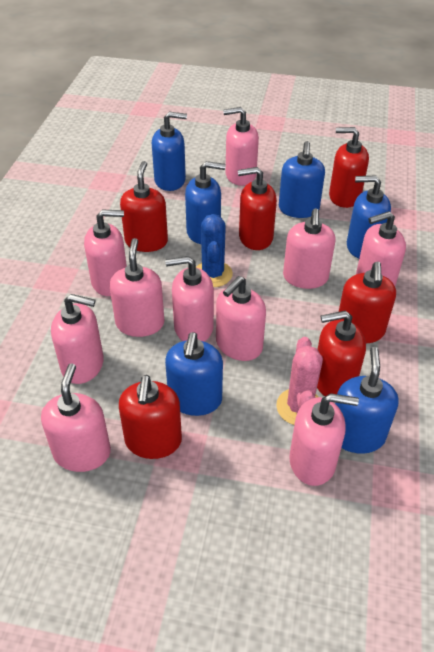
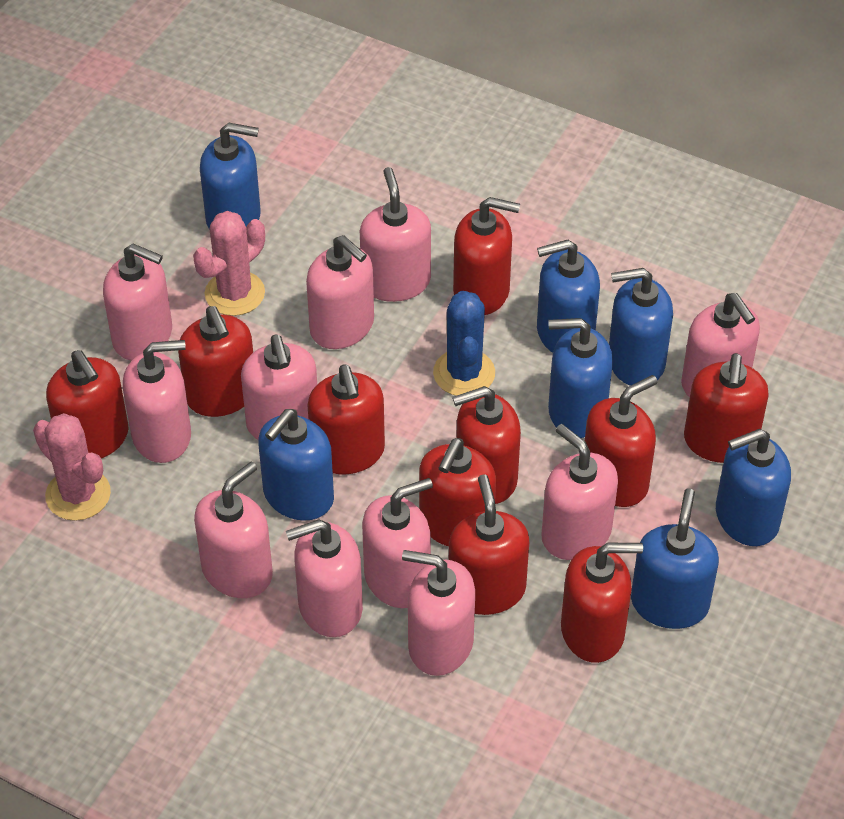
blue soap dispenser: [152,112,187,191] [165,332,223,416] [185,161,225,244] [279,141,325,218] [335,347,399,454] [347,175,391,258] = 6 -> [200,123,261,229] [258,409,334,521] [537,240,600,353] [548,318,613,438] [609,268,673,386] [631,488,719,629] [716,429,791,546] = 7
pink cactus: [276,337,323,425] = 1 -> [33,413,111,521] [193,211,265,316] = 2
pink soap dispenser: [41,363,111,472] [51,294,104,384] [84,210,127,296] [110,238,164,337] [165,256,214,342] [216,276,266,361] [223,107,259,186] [283,208,336,289] [289,393,359,486] [356,211,406,286] = 10 -> [103,244,172,361] [123,340,191,463] [194,462,273,598] [241,335,317,439] [286,520,363,637] [306,235,374,349] [360,167,431,302] [362,478,433,608] [402,550,475,676] [542,424,618,560] [681,293,760,397] = 11
red soap dispenser: [119,375,182,459] [120,161,168,252] [238,167,277,250] [317,310,366,396] [329,127,369,208] [339,262,396,344] = 6 -> [46,350,129,459] [178,306,253,417] [307,365,385,474] [419,438,496,546] [449,474,529,615] [453,197,520,315] [453,386,521,504] [561,543,643,663] [585,375,658,507] [684,353,769,463] = 10

